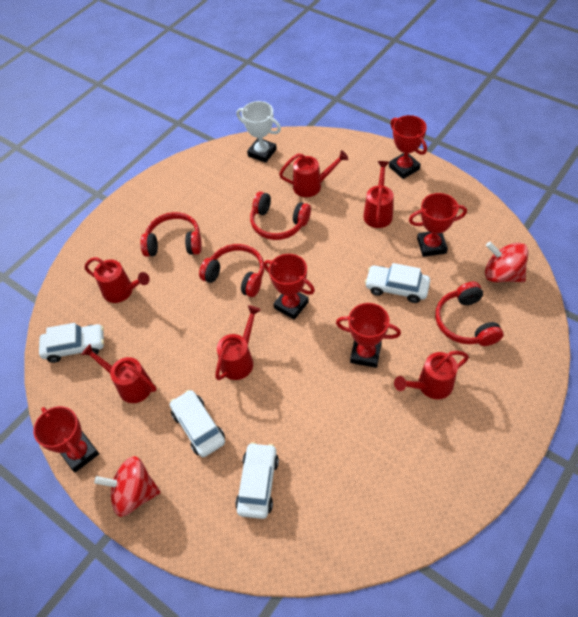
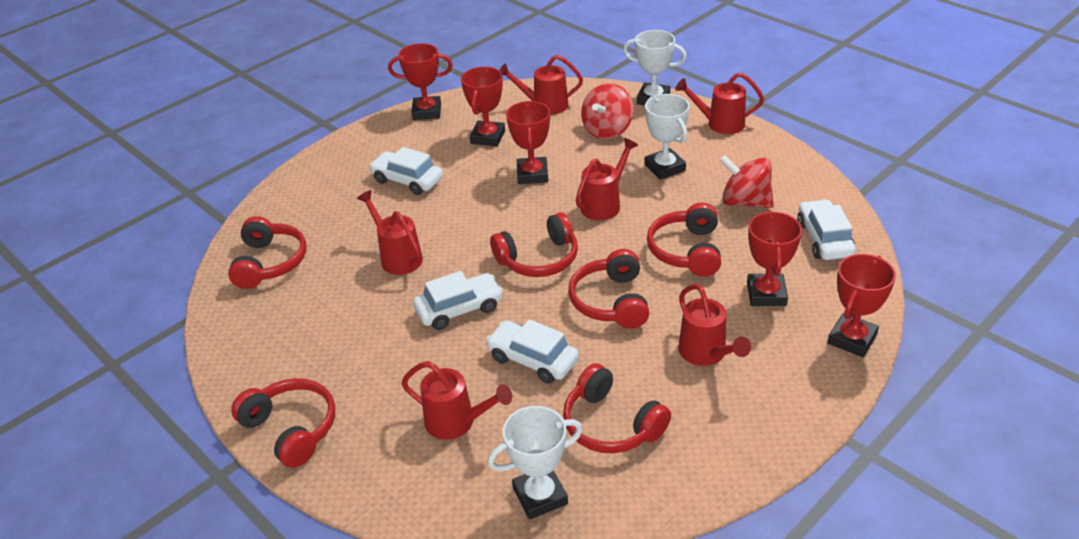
red headphones: [140,212,202,257] [199,244,264,297] [250,192,311,240] [435,282,503,346] = 4 -> [228,216,307,289] [231,378,335,468] [490,212,578,277] [563,363,671,453] [568,249,649,329] [647,203,721,277] = 6
white trophy: [236,101,281,163] = 1 -> [488,406,583,519] [623,30,687,105] [645,94,690,180] = 3

